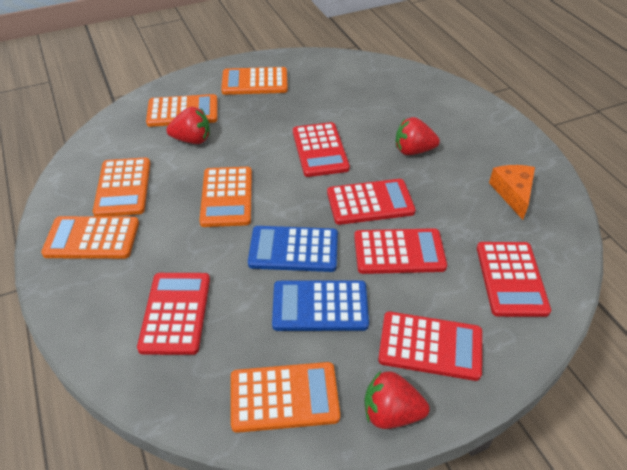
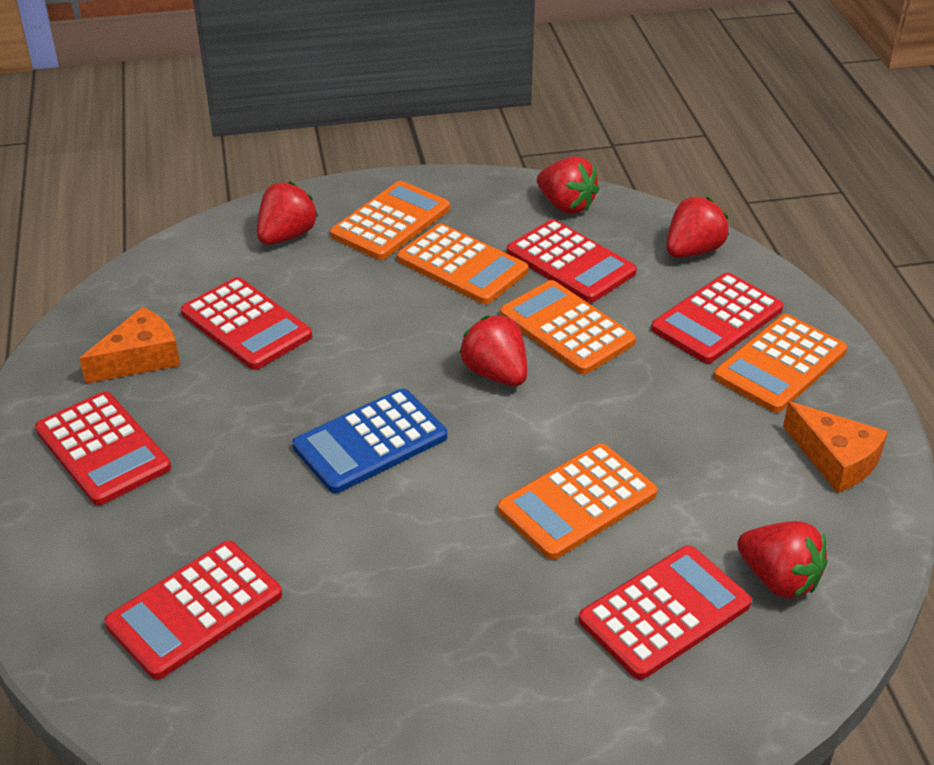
blue calculator: [248,226,338,272] [272,280,369,331] = 2 -> [292,389,447,493] = 1
orange calculator: [41,216,139,259] [93,157,150,217] [146,94,217,127] [199,167,252,227] [221,67,288,95] [231,362,340,433] = 6 -> [330,181,450,260] [397,223,528,304] [498,443,657,560] [500,280,636,374] [714,314,847,413] = 5
orange cheese: [489,165,535,220] = 1 -> [79,307,180,383] [783,401,888,493] = 2
red strawberry: [166,107,210,144] [365,371,430,429] [396,117,440,155] = 3 -> [257,182,318,245] [459,315,527,386] [537,156,599,214] [666,197,729,258] [737,521,827,599] = 5

